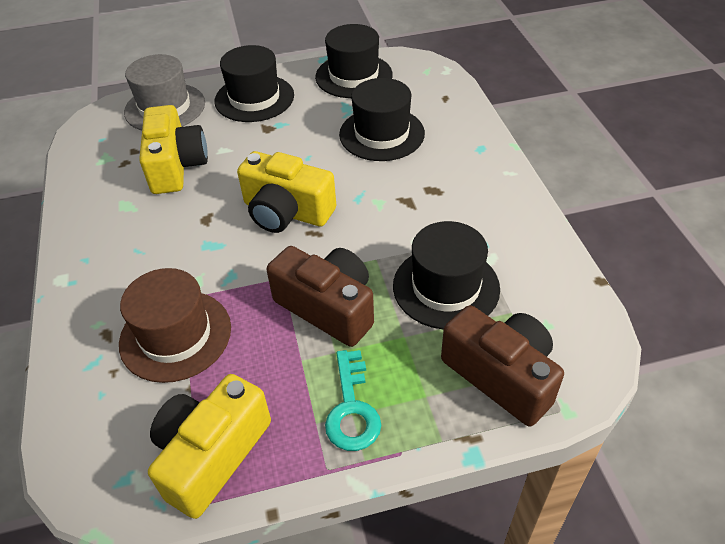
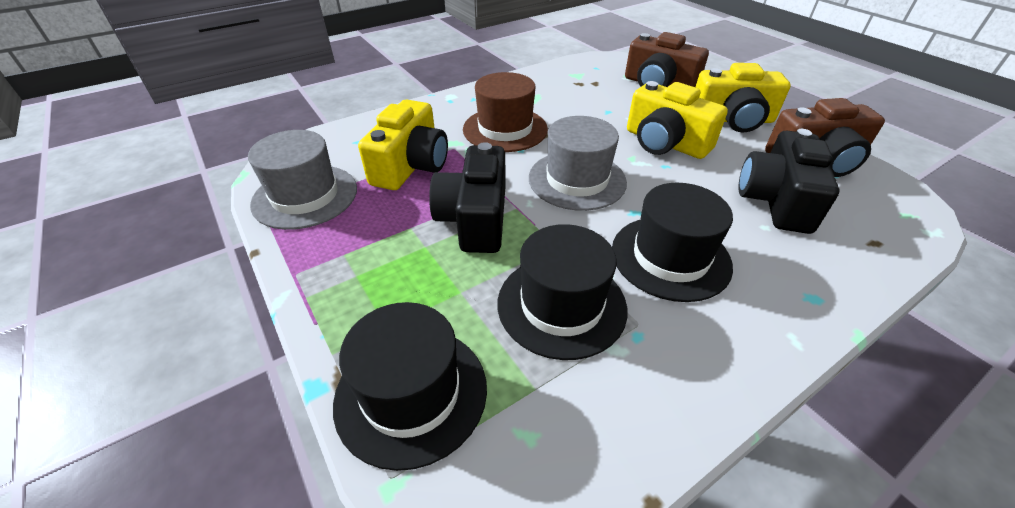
black camera: none = 0 -> [429,142,505,253] [738,129,840,234] = 2
black hat: [215,45,294,122] [315,24,393,98] [339,78,425,161] [393,221,500,329] = 4 -> [333,302,487,471] [497,224,627,360] [612,183,733,302] = 3
grey hat: [124,54,205,130] = 1 -> [248,130,357,230] [529,116,627,211] = 2
turquoise key: [325,350,381,451] = 1 -> none = 0

